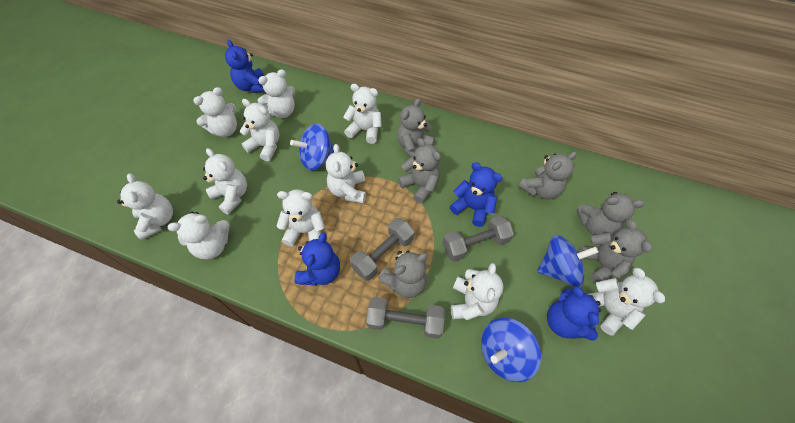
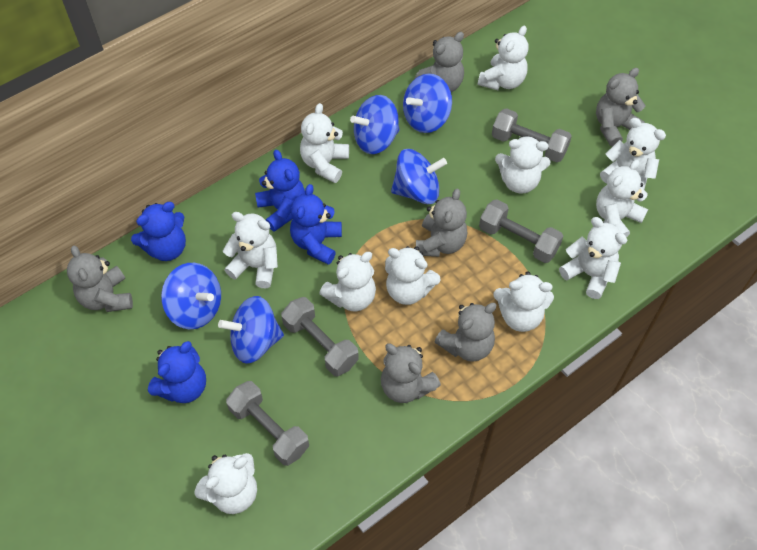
blue spinning top: [290,124,334,171] [481,318,541,382] [537,235,599,287] = 3 -> [161,263,221,329] [218,296,284,364] [350,95,400,154] [391,149,447,204] [403,74,452,133] = 5
grey dumbbell: [350,218,414,281] [366,297,445,339] [442,215,514,262] = 3 -> [226,381,309,466] [281,297,359,376] [479,200,563,263] [492,108,572,163] = 4

